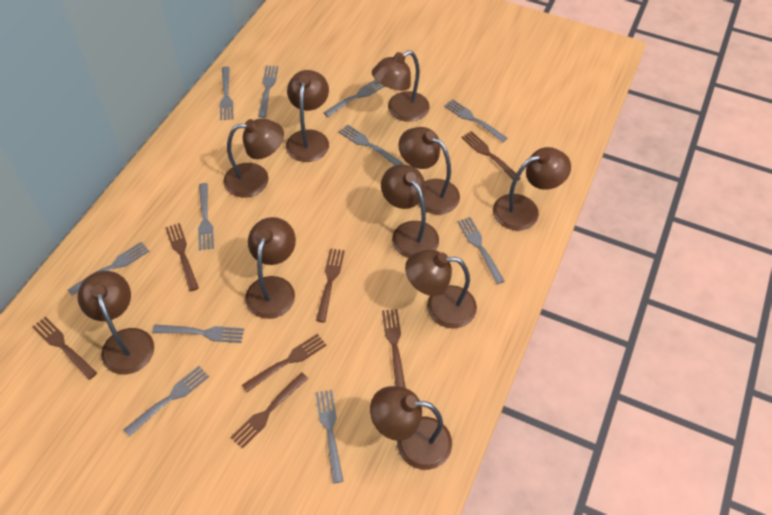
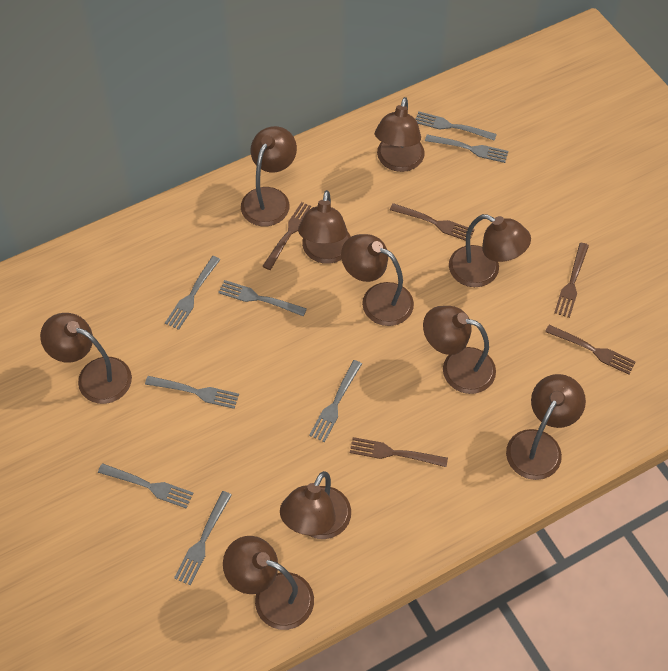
brown fork: [32,317,97,380] [165,223,199,291] [231,372,309,449] [242,334,327,392] [316,248,345,322] [382,309,406,388] [461,131,521,180] = 7 -> [262,202,313,270] [350,437,448,467] [390,203,475,241] [545,325,636,374] [554,243,589,318] = 5
grey fork: [68,242,150,296] [123,366,209,437] [152,325,244,343] [198,183,214,250] [220,66,233,120] [258,65,278,118] [316,390,343,484] [323,79,385,117] [339,124,403,165] [444,99,507,142] [457,217,505,284] = 11 -> [98,463,193,508] [145,376,239,409] [165,256,221,330] [174,491,232,585] [218,280,307,316] [309,360,362,442] [415,112,497,141] [425,134,508,163] = 8

